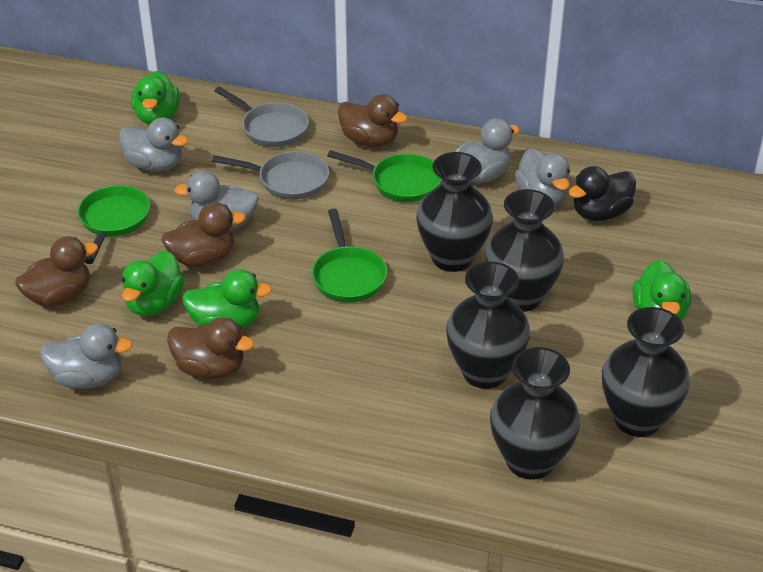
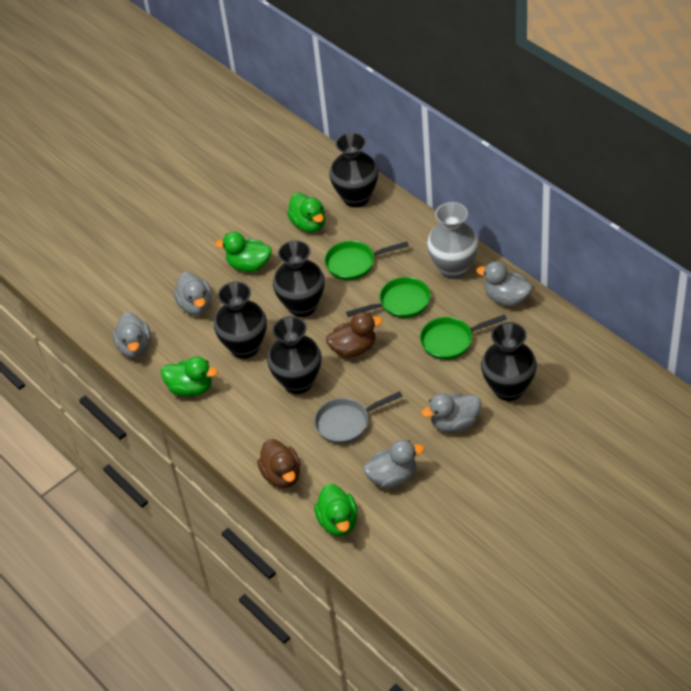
black duck: [568,166,636,221] = 1 -> none = 0
brown duck: [15,236,98,307] [161,202,246,267] [167,317,254,379] [338,94,407,147] = 4 -> [257,439,300,488] [326,312,383,358] = 2
grey pan: [212,151,329,200] [215,87,309,147] = 2 -> [314,391,403,444] = 1
grey vase: none = 0 -> [427,202,479,279] = 1

